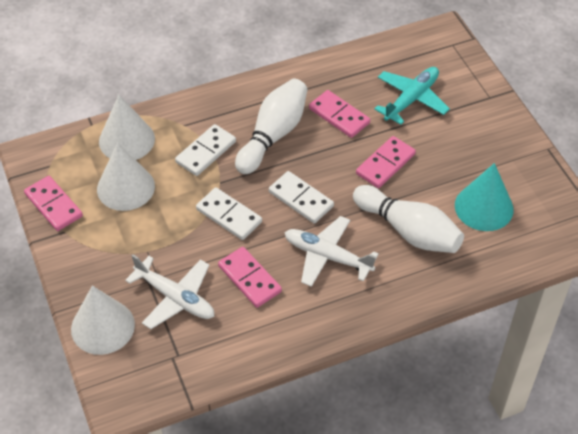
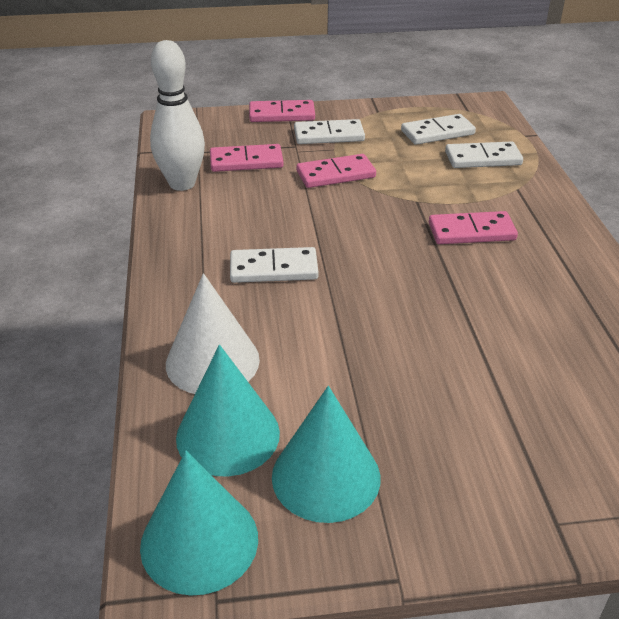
turquoise cone: [455,163,514,231] = 1 -> [140,451,258,595] [176,345,280,476] [272,386,380,523] = 3
turquoise plane: [374,67,450,125] = 1 -> none = 0
white bowling pin: [235,79,308,174] [353,185,464,253] = 2 -> [150,40,205,191] = 1
white cone: [71,286,135,355] [97,143,155,211] [99,95,155,160] = 3 -> [166,273,260,394] = 1
white domino: [175,124,236,176] [196,187,262,240] [269,171,334,223] = 3 -> [230,247,319,283] [294,119,365,144] [401,114,476,145] [445,142,523,168] = 4
white plane: [125,255,214,329] [284,216,379,287] = 2 -> none = 0

